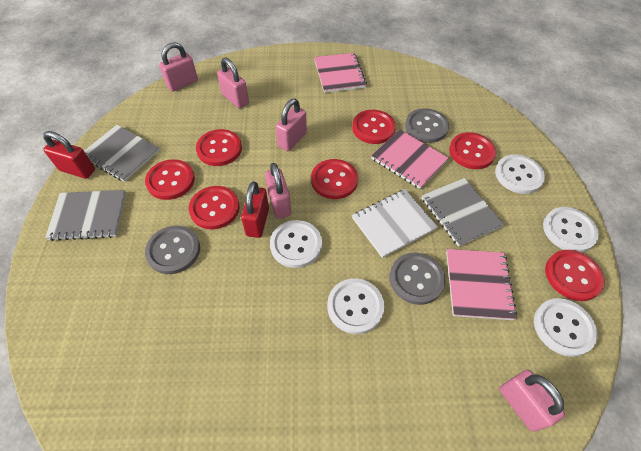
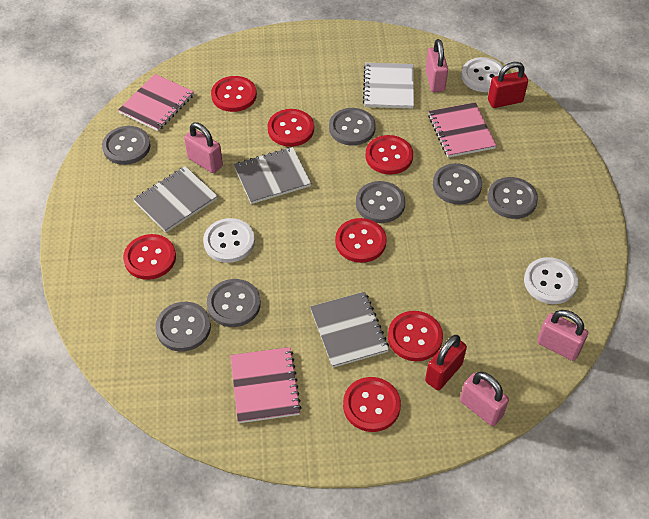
grey button: [145,226,200,274] [390,253,445,305] [405,108,449,143] = 3 -> [102,126,150,165] [155,302,211,351] [207,279,261,327] [329,108,376,145] [356,181,405,223] [433,163,482,205] [487,177,538,219] = 7
pink padlock: [159,42,198,92] [217,57,249,109] [265,163,291,219] [276,99,307,151] [499,370,565,432] = 5 -> [184,122,223,173] [426,39,448,92] [460,372,509,426] [537,310,588,361] = 4
white button: [270,220,322,268] [327,278,384,334] [495,154,545,194] [534,298,597,357] [543,207,599,252] = 5 -> [203,218,255,263] [461,57,507,92] [524,257,578,304] = 3

